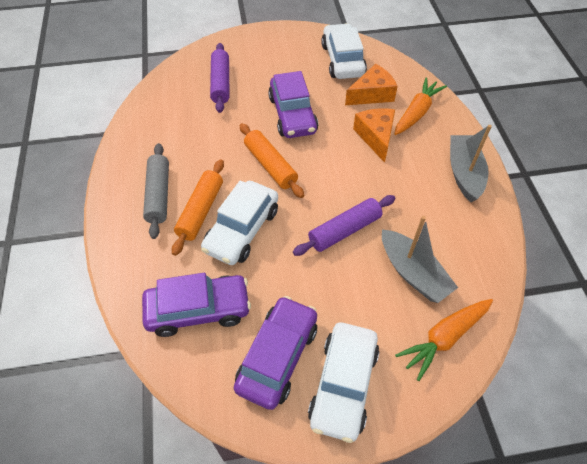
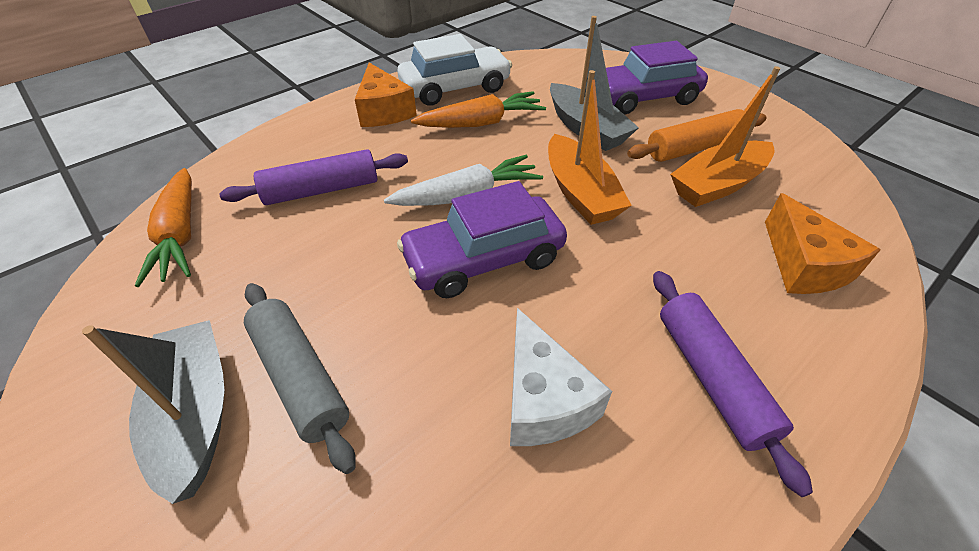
orange boat: none = 0 -> [548,70,632,225] [670,66,780,207] = 2
orange rolling pin: [172,159,224,256] [240,123,304,198] = 2 -> [627,109,767,162] = 1
purple car: [142,273,251,337] [234,296,317,410] [268,71,318,138] = 3 -> [397,181,567,298] [606,41,708,115] = 2
white car: [201,181,278,265] [308,322,379,443] [321,23,367,79] = 3 -> [397,34,512,106] = 1
white carrot: none = 0 -> [384,155,543,206] = 1
white cheese: none = 0 -> [510,308,612,446] = 1

